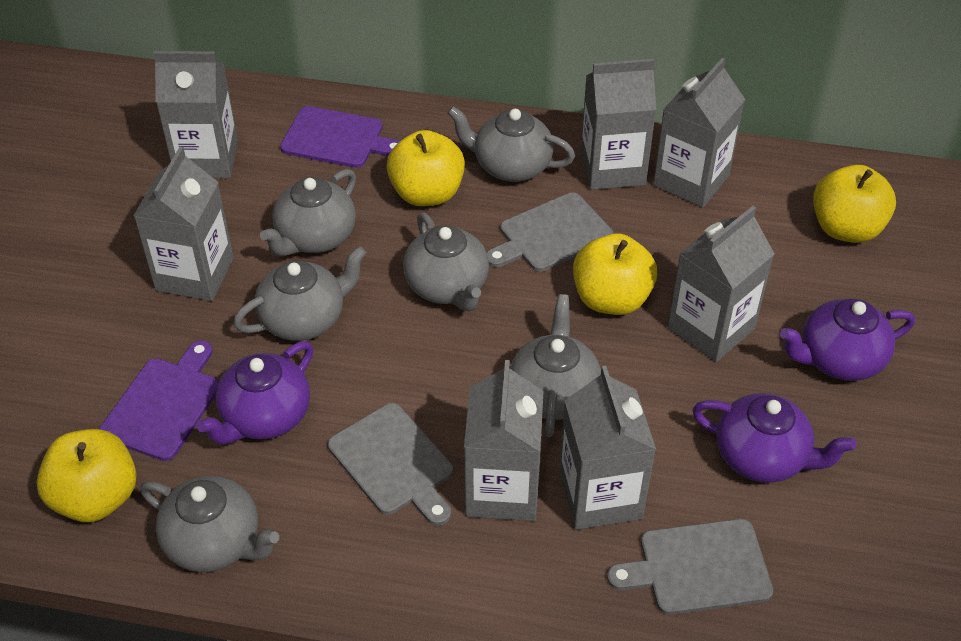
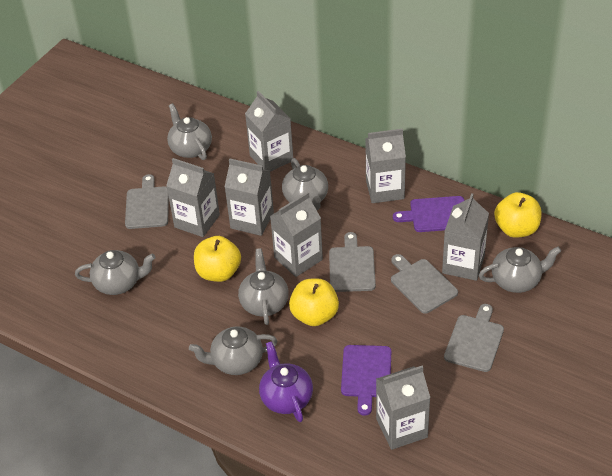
grey cutting board: [328,403,453,526] [487,192,613,272] [607,519,773,615] = 3 -> [125,174,169,229] [329,232,376,292] [391,254,458,314] [444,304,504,372] = 4
purple teapot: [197,341,313,445] [692,393,856,483] [780,299,915,381] = 3 -> [259,341,313,422] = 1
yellow apple: [36,429,137,522] [387,130,465,206] [573,233,657,315] [813,165,896,243] = 4 -> [194,236,241,282] [289,279,339,326] [494,192,542,238] = 3

